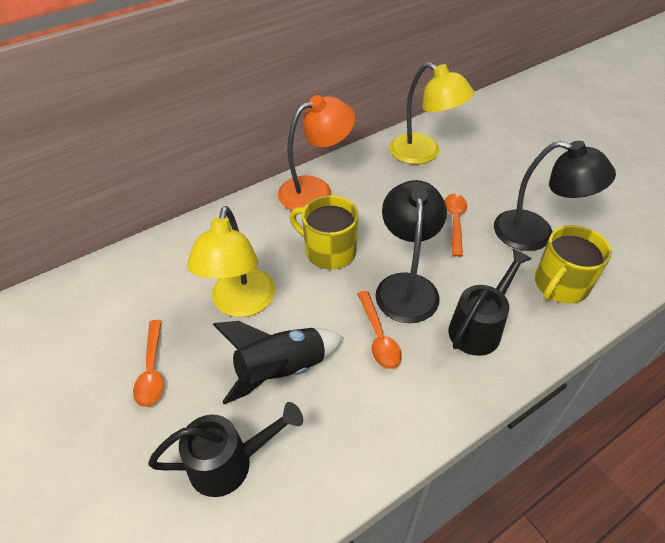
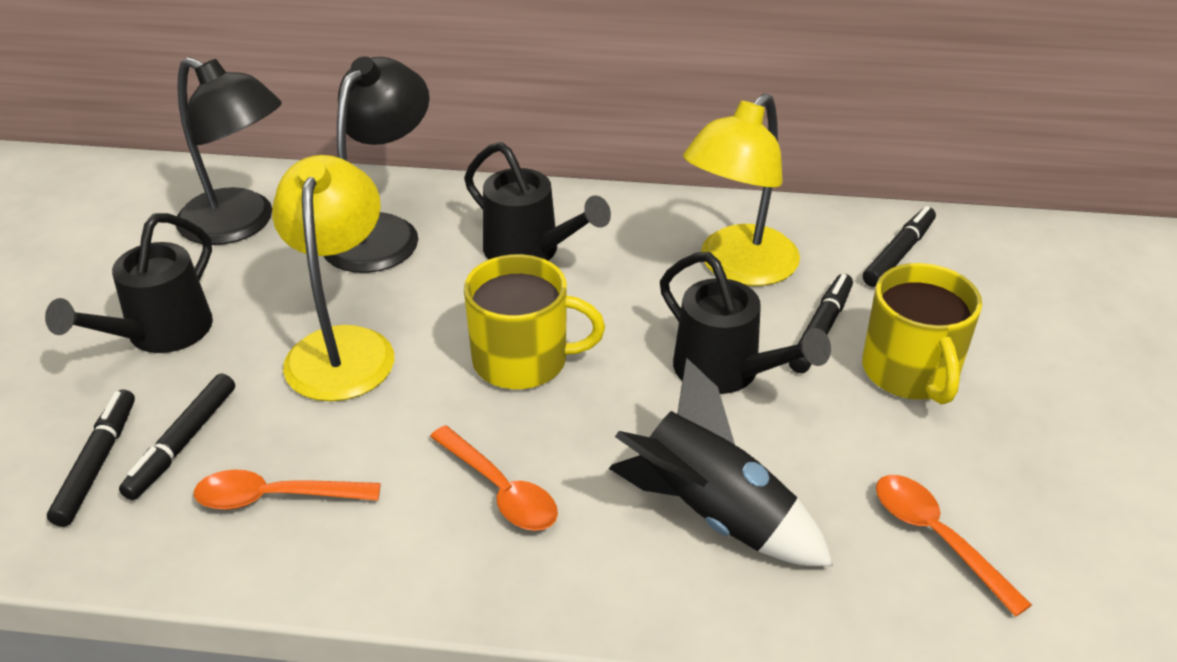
black marker: none = 0 -> [47,389,135,527] [119,373,235,500] [789,274,853,373] [863,206,936,287] = 4
black watering can: [148,402,303,497] [449,249,532,356] = 2 -> [45,213,213,353] [464,142,611,261] [660,252,831,394] = 3
orange lamp: [278,95,355,211] = 1 -> none = 0

